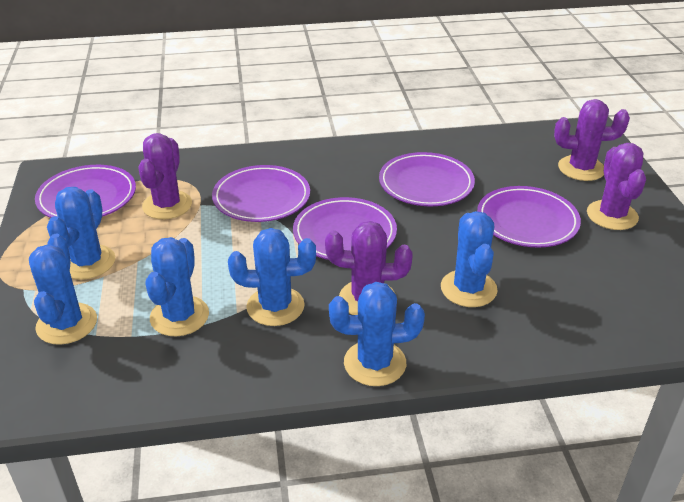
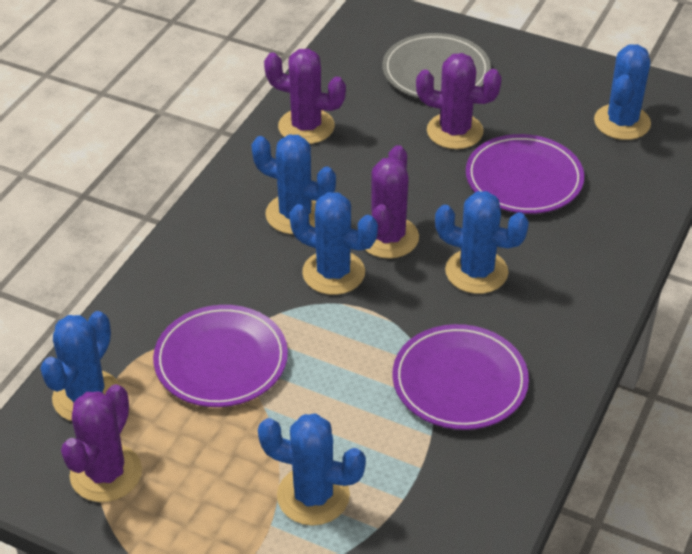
grey plate: none = 0 -> [382,33,491,98] = 1
purple plate: [35,165,136,218] [212,165,310,222] [293,197,397,260] [379,152,475,206] [477,186,581,247] = 5 -> [153,305,288,407] [392,324,529,430] [466,134,584,214] = 3

